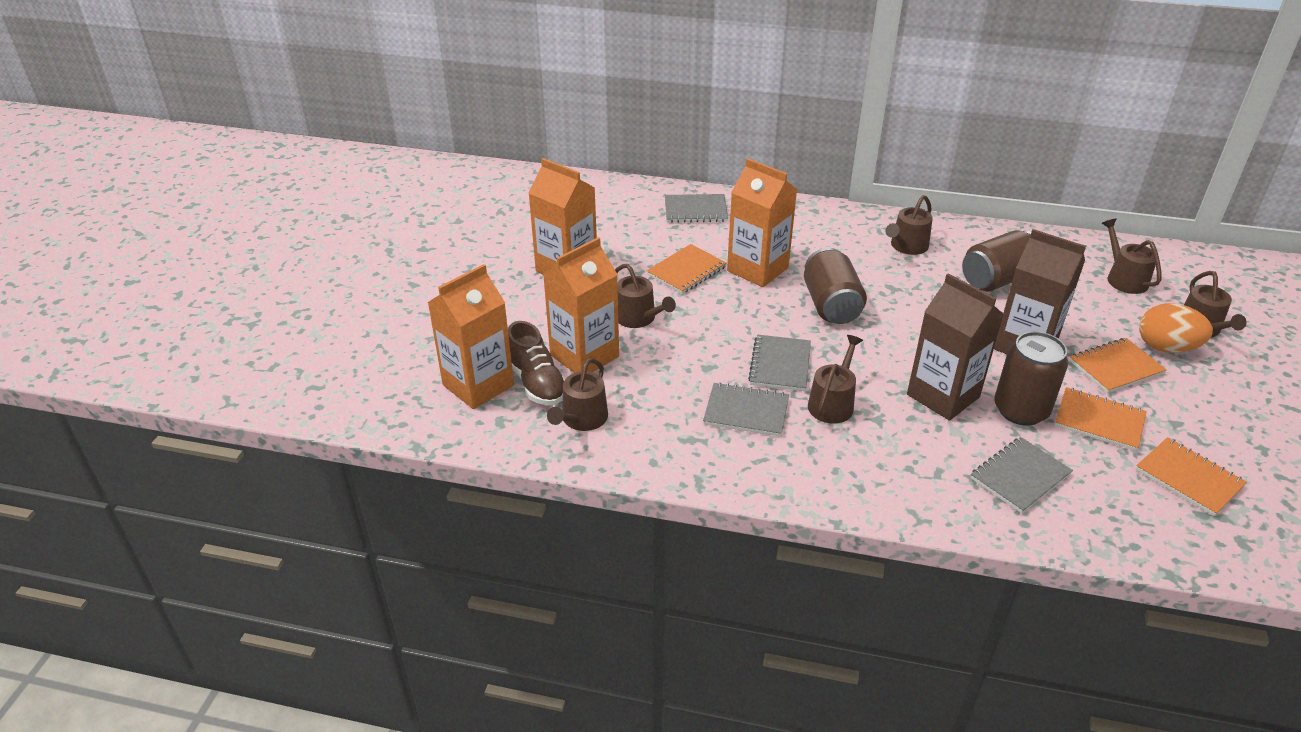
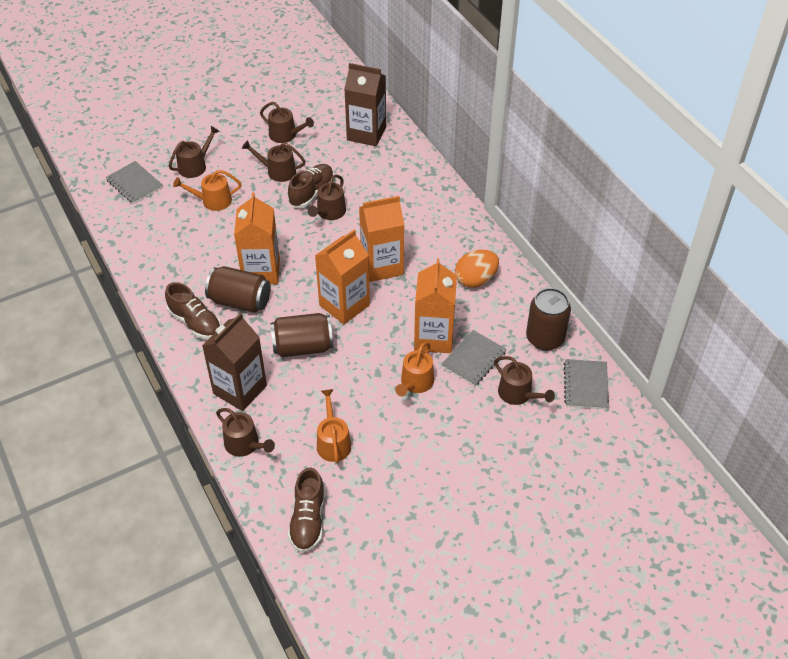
brown shoe: [508,321,565,405] = 1 -> [165,282,221,339] [288,164,334,208] [288,467,325,553] = 3
grey notebook: [665,194,728,223] [703,382,789,437] [748,335,811,391] [971,437,1073,513] = 4 -> [106,161,163,204] [441,330,507,386] [564,359,609,409] = 3
orange notebook: [646,244,726,294] [1055,387,1147,451] [1069,338,1167,393] [1136,437,1247,516] = 4 -> none = 0
orange watering can: none = 0 -> [173,170,242,211] [317,389,351,463] [395,342,434,396] = 3

